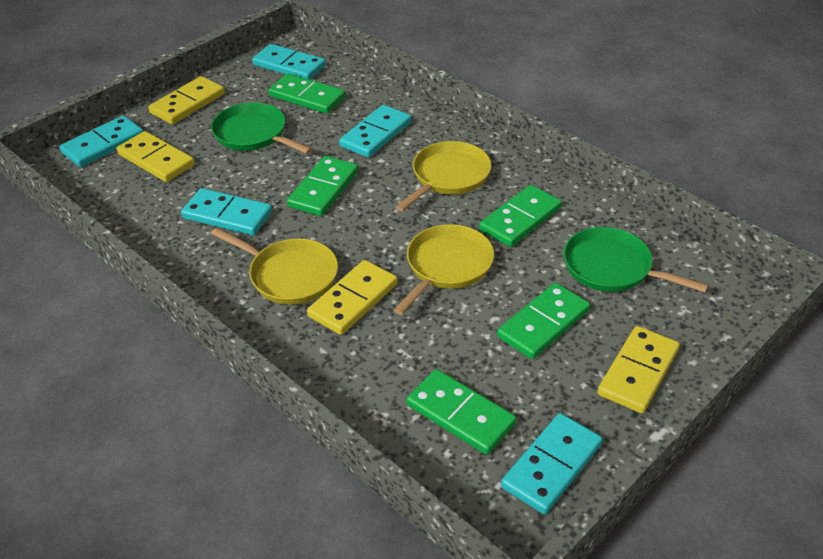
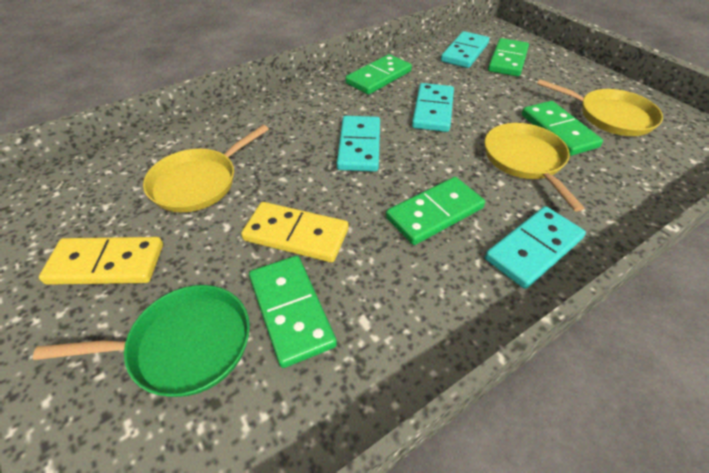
green pan: [211,102,312,154] [563,227,709,292] = 2 -> [33,285,250,397] = 1
turquoise domino: [60,116,143,167] [181,188,272,235] [252,44,326,80] [339,105,412,158] [501,413,603,514] = 5 -> [337,116,380,172] [412,83,454,132] [441,31,490,68] [485,206,586,289] = 4
yellow domino: [117,131,195,182] [148,76,225,124] [307,260,398,335] [597,326,680,413] = 4 -> [39,237,163,285] [241,202,349,262] = 2

